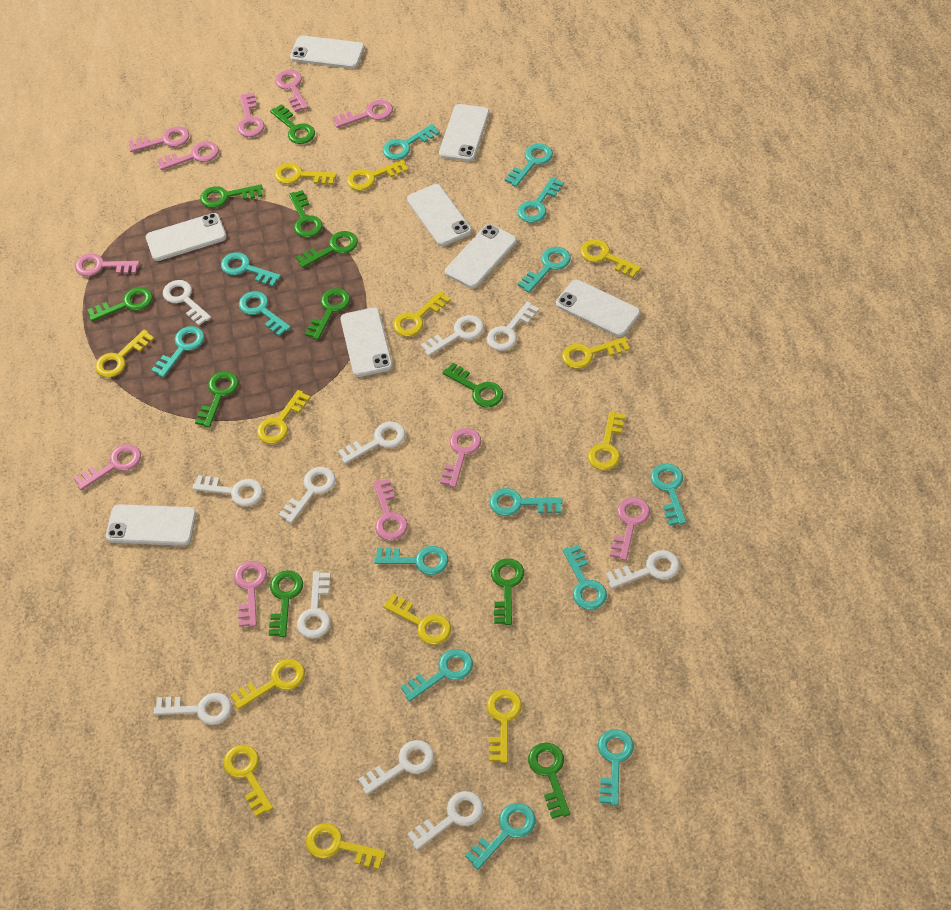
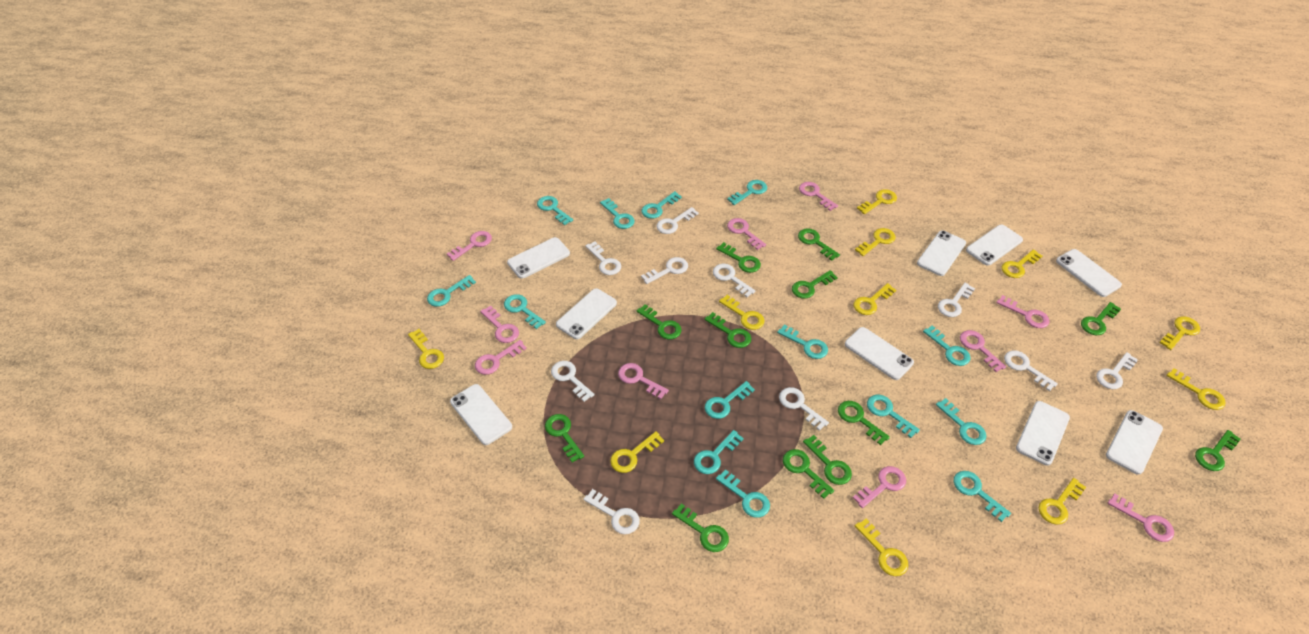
green key: [87,287,153,322] [195,371,239,428] [200,184,263,208] [269,570,303,637] [270,104,315,144] [289,190,322,238] [296,231,358,268] [305,288,350,340] [442,363,503,408] [491,558,524,625] [528,743,570,819] = 11 -> [545,414,584,463] [637,304,682,339] [672,504,729,552] [704,312,751,348] [716,242,761,273] [783,449,834,499] [792,270,838,299] [798,228,840,261] [803,435,852,485] [838,401,890,445] [1081,302,1121,335] [1195,430,1241,471] = 12
pink key: [74,444,141,490] [75,253,140,276] [128,126,189,152] [158,141,219,170] [234,561,267,627] [237,93,265,137] [275,70,308,112] [333,100,393,128] [373,479,408,541] [440,428,481,488] [610,497,650,561] = 11 -> [447,231,492,261] [475,340,527,375] [480,305,519,343] [618,363,669,399] [727,218,766,250] [799,182,838,211] [853,466,906,508] [960,330,1006,372] [996,295,1050,328] [1108,493,1174,542] = 10
white key: [154,693,232,725] [163,280,211,326] [192,475,263,506] [279,467,336,524] [297,571,331,638] [338,422,405,464] [358,740,434,795] [407,791,484,850] [421,315,484,356] [487,302,539,351] [606,550,680,589] = 11 -> [551,361,594,402] [583,489,640,534] [585,241,621,275] [641,257,688,284] [656,207,699,234] [713,264,756,297] [779,387,829,431] [938,283,975,317] [1004,350,1058,391] [1096,352,1138,389] = 10
white phone: [106,504,197,546] [146,213,227,261] [290,35,365,69] [341,308,393,377] [407,184,472,246] [439,104,489,162] [445,224,517,288] [556,279,640,337] = 8 -> [450,384,512,445] [507,237,570,279] [556,288,617,339] [845,327,914,380] [917,230,966,276] [966,225,1023,266] [1016,401,1070,466] [1056,249,1122,297] [1106,410,1163,475] = 9
yellow key: [95,330,154,378] [223,745,273,817] [231,659,305,710] [257,390,311,444] [275,163,337,185] [306,823,386,870] [347,160,408,191] [383,594,451,645] [393,291,451,337] [487,689,522,763] [562,337,630,369] [580,239,641,278] [588,411,625,470] = 13 -> [408,329,444,369] [610,431,664,473] [719,295,765,330] [853,283,896,315] [855,228,896,256] [855,518,908,576] [857,189,897,214] [1002,249,1042,278] [1039,478,1086,525] [1159,316,1200,350] [1166,368,1226,410] = 11

